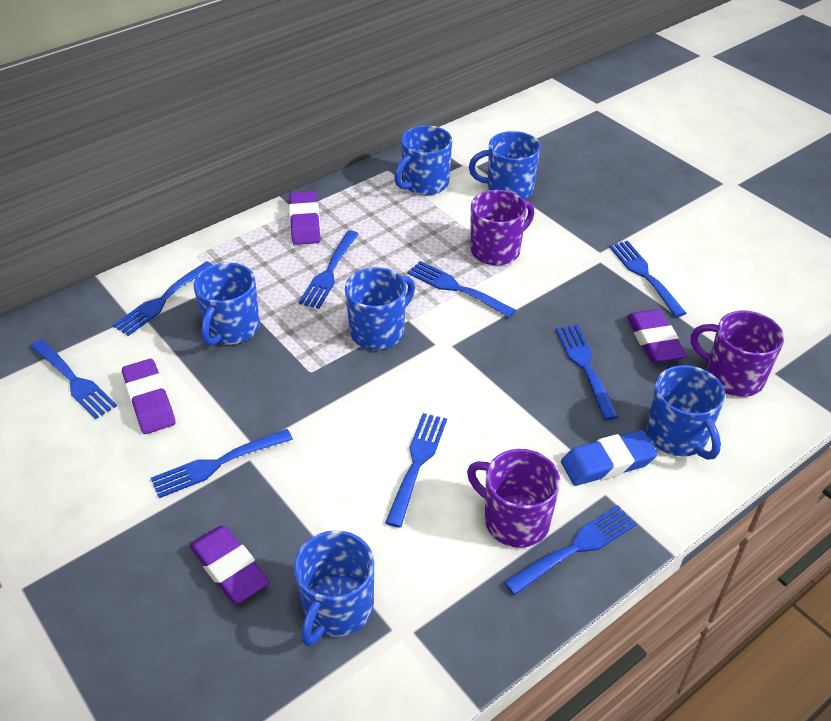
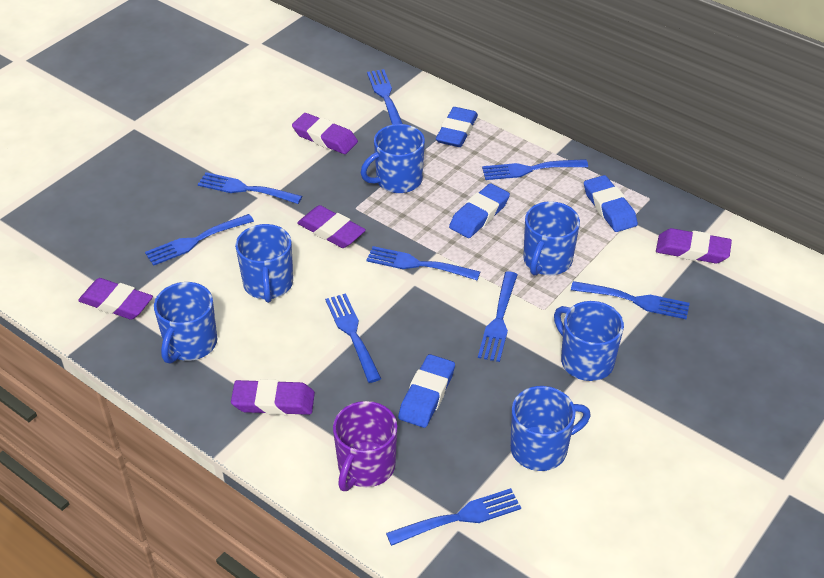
blue eraser: [561,430,658,486] = 1 -> [398,354,455,428] [436,107,478,147] [449,183,510,238] [584,175,638,232] = 4
purple eraser: [122,359,175,434] [190,525,270,604] [289,191,320,245] [627,309,687,363] = 4 -> [78,278,153,320] [231,379,315,415] [292,113,358,154] [297,205,366,248] [656,228,732,263] = 5
purple mug: [467,449,560,548] [470,190,535,265] [690,311,784,397] = 3 -> [333,401,397,491] = 1

